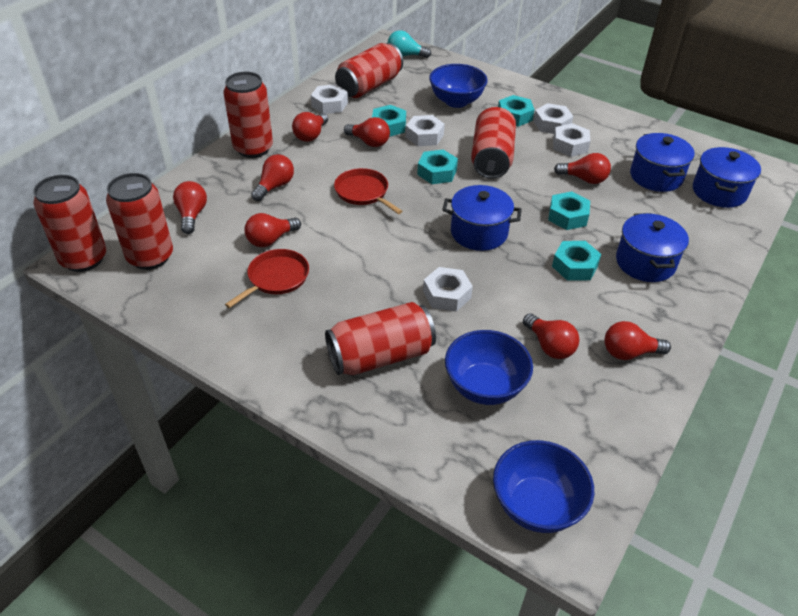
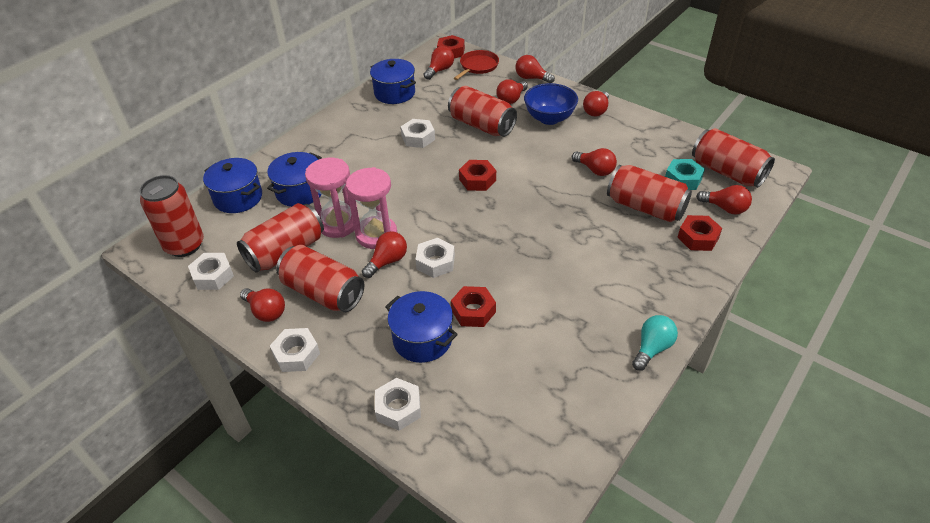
blue bowl: [429,64,487,108] [445,330,533,405] [493,440,594,533] = 3 -> [524,83,578,125] = 1
pink hourglass: none = 0 -> [305,158,354,238] [346,167,397,249] = 2
red nut: none = 0 -> [437,35,465,59] [451,286,496,327] [459,160,496,191] [677,215,722,251] = 4
red pan: [225,249,309,308] [334,168,402,214] = 2 -> [454,50,499,80] = 1
turquoise nut: [372,105,406,137] [417,150,458,184] [498,95,535,127] [548,191,590,230] [552,241,601,281] = 5 -> [665,159,705,190] = 1

